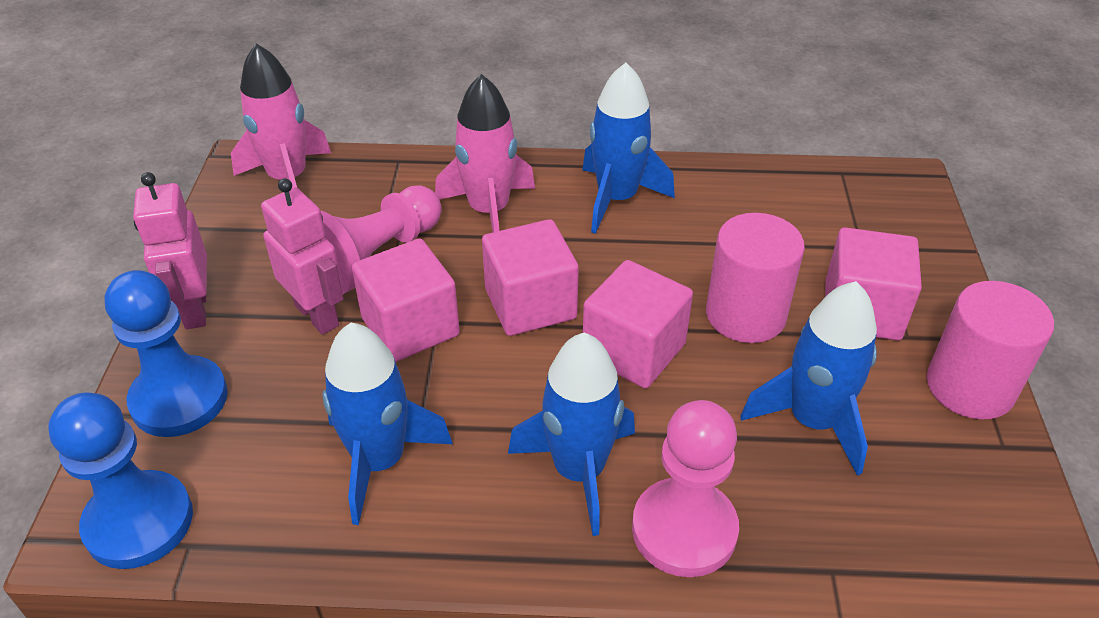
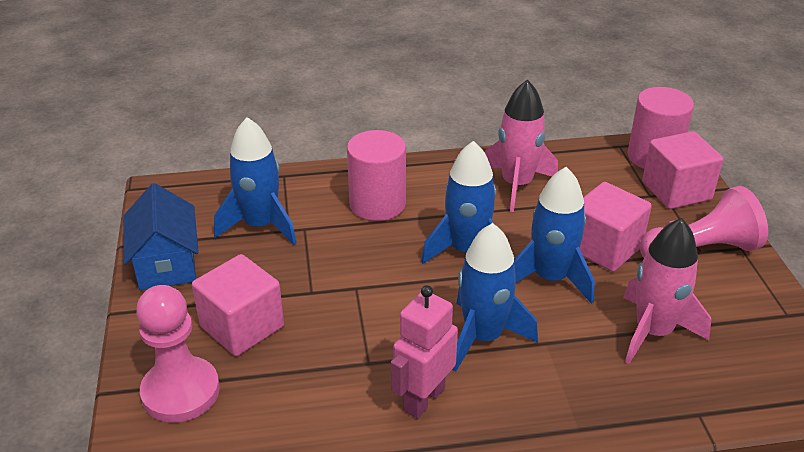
blue house: none = 0 -> [123,183,199,290] = 1
blue pawn: [48,392,193,569] [105,270,228,437] = 2 -> none = 0
pink cube: [352,239,460,362] [482,219,579,336] [583,260,693,388] [825,227,922,340] = 4 -> [192,254,284,356] [579,182,652,272] [642,131,723,209] = 3
pink robot: [133,172,207,329] [261,178,344,335] = 2 -> [391,285,458,419] = 1

